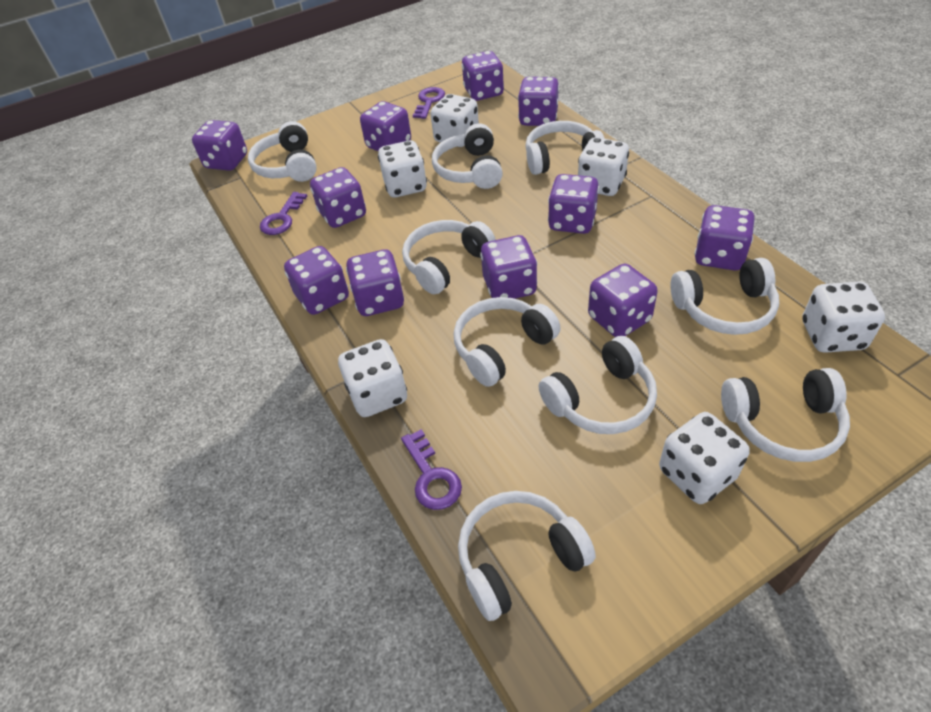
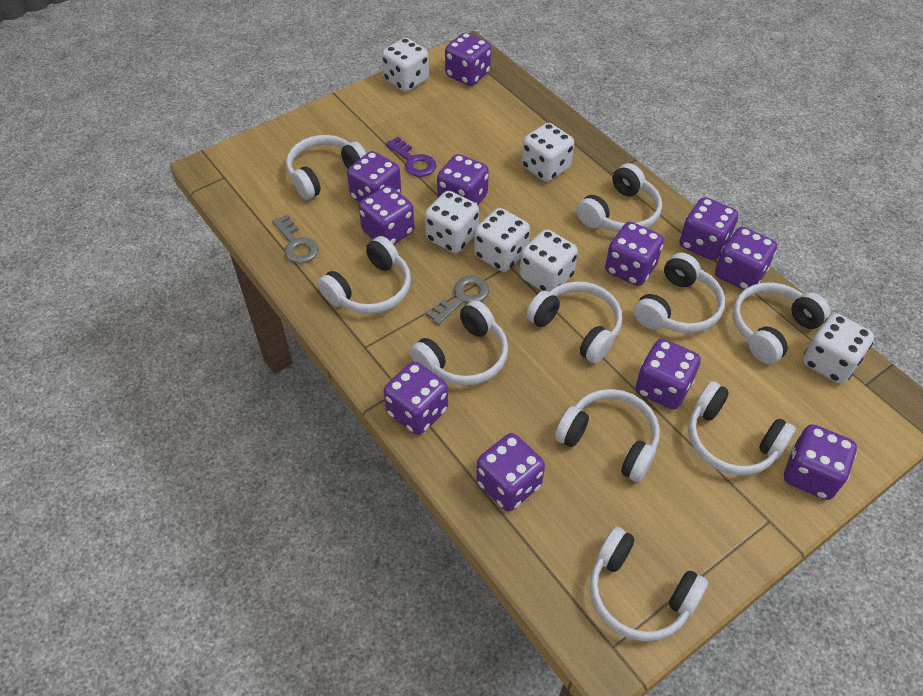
grey key: none = 0 -> [272,214,319,264] [426,276,489,325] = 2
purple key: [260,192,307,235] [401,429,462,510] [412,87,445,119] = 3 -> [386,137,436,177] = 1
white headphones: [248,121,317,182] [402,220,496,294] [432,123,503,189] [454,297,561,387] [458,491,596,621] [525,121,605,175] [539,336,657,434] [671,258,779,335] [721,368,850,462] = 9 -> [286,135,367,200] [318,236,411,314] [410,300,508,386] [526,281,622,364] [555,389,660,482] [576,163,662,232] [590,527,708,641] [633,253,725,333] [688,381,796,475] [732,282,830,364] = 10

